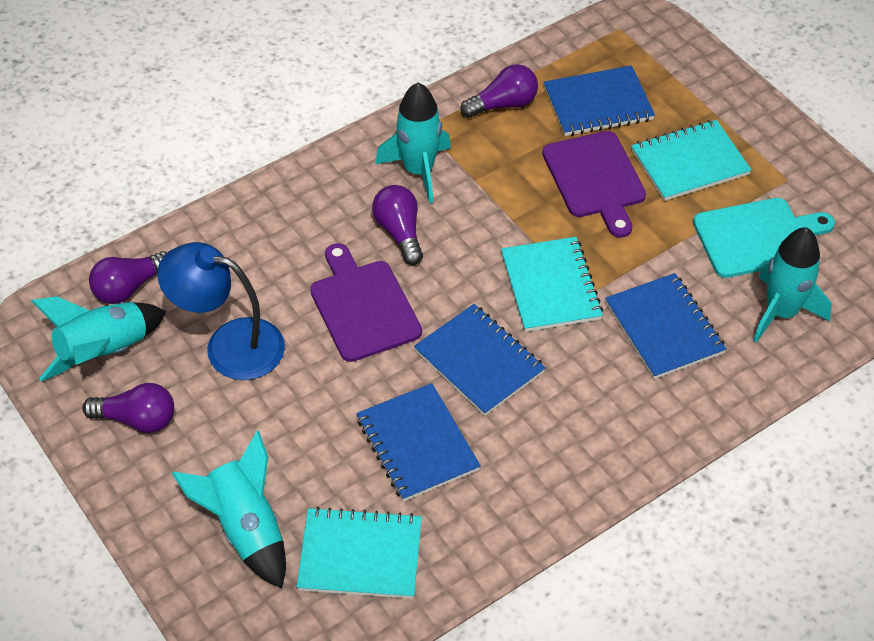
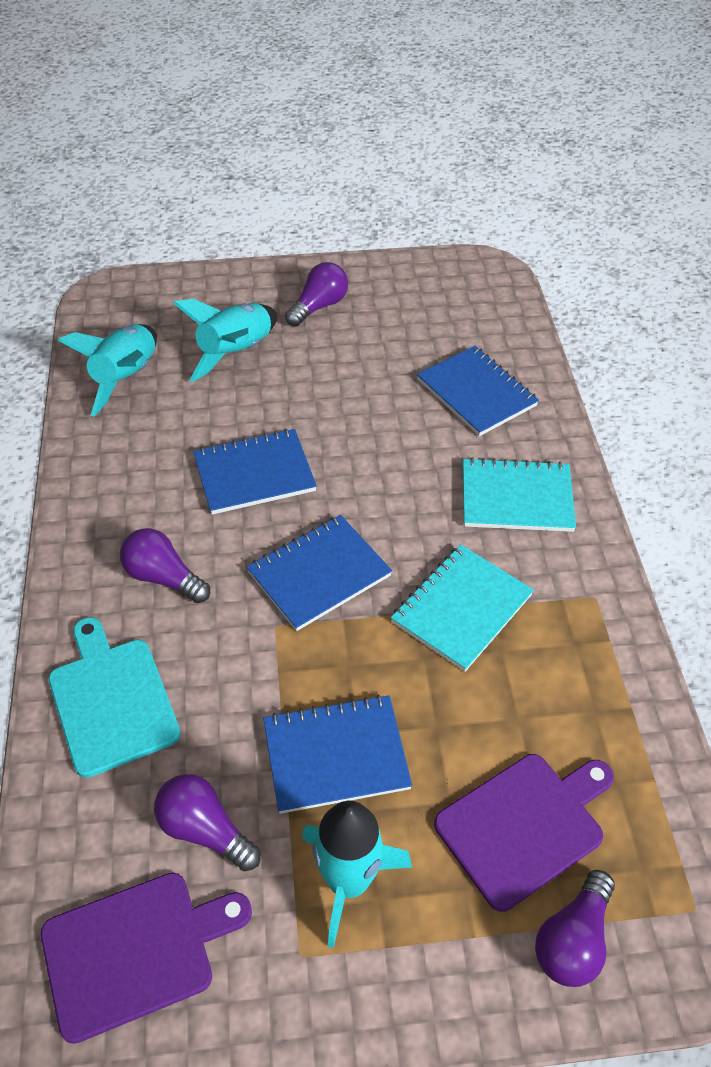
blue lamp: [157,242,285,380] = 1 -> none = 0
turquoise notebook: [297,507,422,599] [501,237,603,332] [631,120,752,201] = 3 -> [391,544,534,672] [463,457,576,532] = 2
turquoise rocket: [31,296,166,381] [172,431,286,588] [375,82,451,204] [753,227,832,343] = 4 -> [58,324,157,416] [173,299,277,382] [302,801,412,948] = 3

